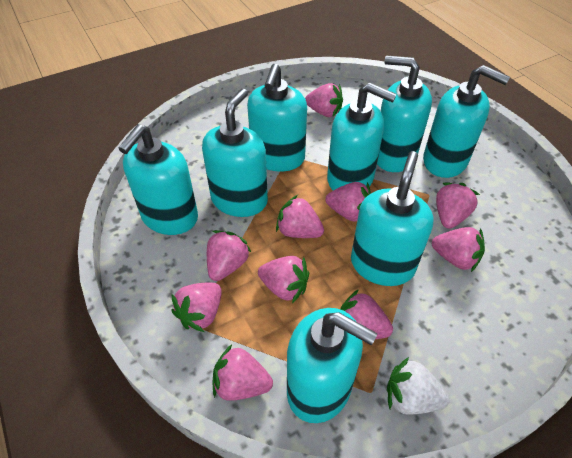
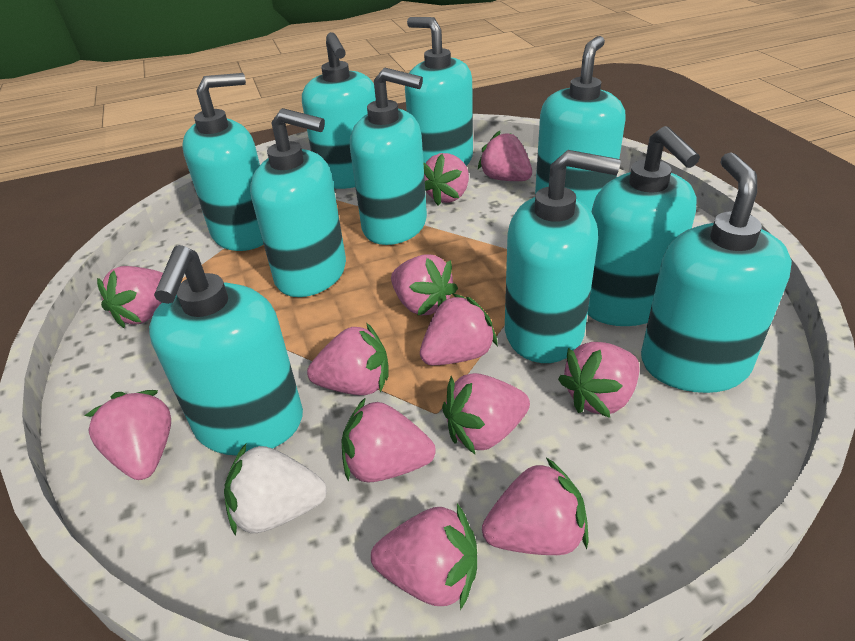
pink strawberry: [171,282,222,332] [207,230,252,281] [213,344,273,401] [258,256,309,303] [276,195,324,238] [305,83,343,117] [325,182,371,222] [340,289,393,339] [432,227,485,272] [436,183,480,229] = 10 -> [84,390,171,480] [97,266,163,328] [307,323,389,395] [341,397,436,482] [371,503,477,610] [391,255,458,316] [420,293,498,365] [424,153,469,205] [442,373,530,454] [478,131,532,181] [482,458,589,555] [558,342,640,418] = 12
turquoise soap dispenser: [118,124,198,235] [202,89,268,217] [247,63,307,172] [287,308,377,423] [327,83,397,190] [351,151,434,286] [377,56,432,172] [423,65,510,178] = 8 -> [149,245,303,456] [183,73,264,251] [250,108,346,297] [302,32,376,189] [350,68,427,245] [405,17,473,166] [505,150,621,363] [535,36,626,212] [588,126,700,326] [641,152,792,393] = 10

